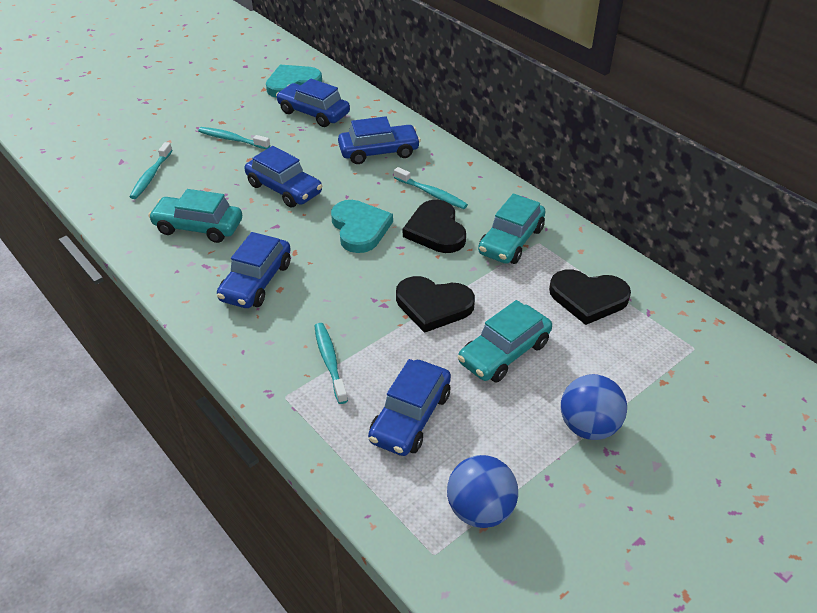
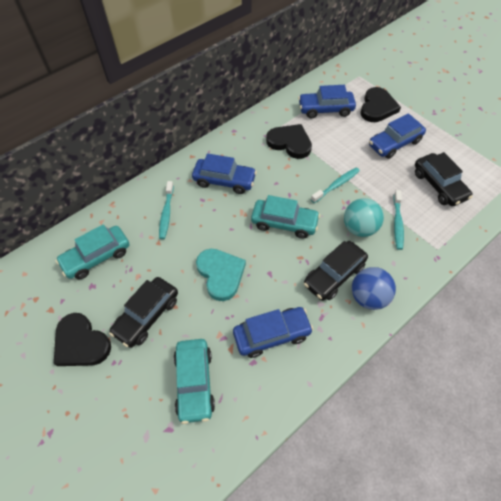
black car: none = 0 -> [109,277,178,348] [304,241,368,301] [415,152,473,206] = 3
blue ball: [447,455,518,528] [561,374,627,440] = 2 -> [352,267,396,310] = 1
blue car: [217,232,291,308] [244,146,322,207] [276,79,350,127] [338,116,421,164] [368,359,451,456] = 5 -> [192,153,257,194] [233,307,313,358] [298,85,356,119] [369,113,426,159] = 4
turquoise ball: none = 0 -> [344,198,384,237] = 1
turquoise heart: [266,65,322,98] [331,200,393,253] = 2 -> [196,249,246,301] = 1
turquoise toothbrush: [129,142,173,199] [198,127,270,149] [314,323,348,404] [394,167,468,209] = 4 -> [159,181,174,239] [311,168,360,203] [393,190,404,250] = 3

